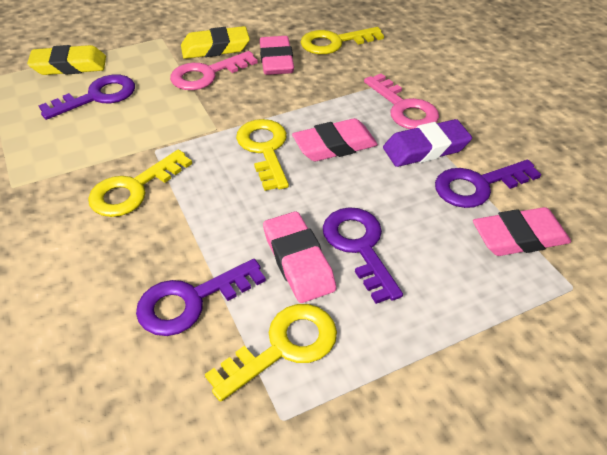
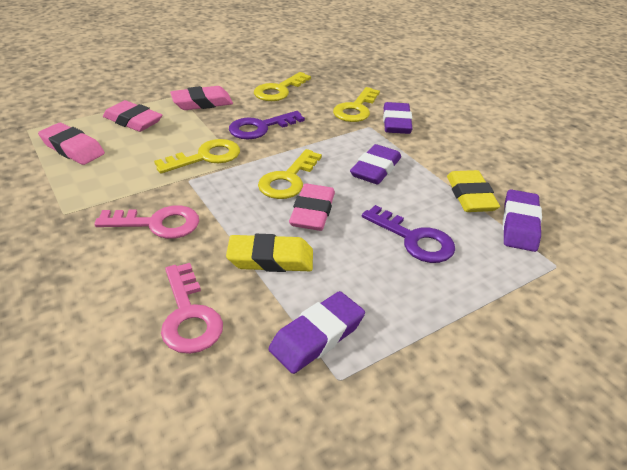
purple eraser: [383,119,472,167] = 1 -> [269,291,365,374] [350,144,401,184] [383,102,413,134] [503,189,542,252] = 4
purple key: [38,75,135,120] [136,259,266,336] [323,207,403,304] [435,160,541,208] = 4 -> [229,111,305,139] [362,205,455,263] = 2

